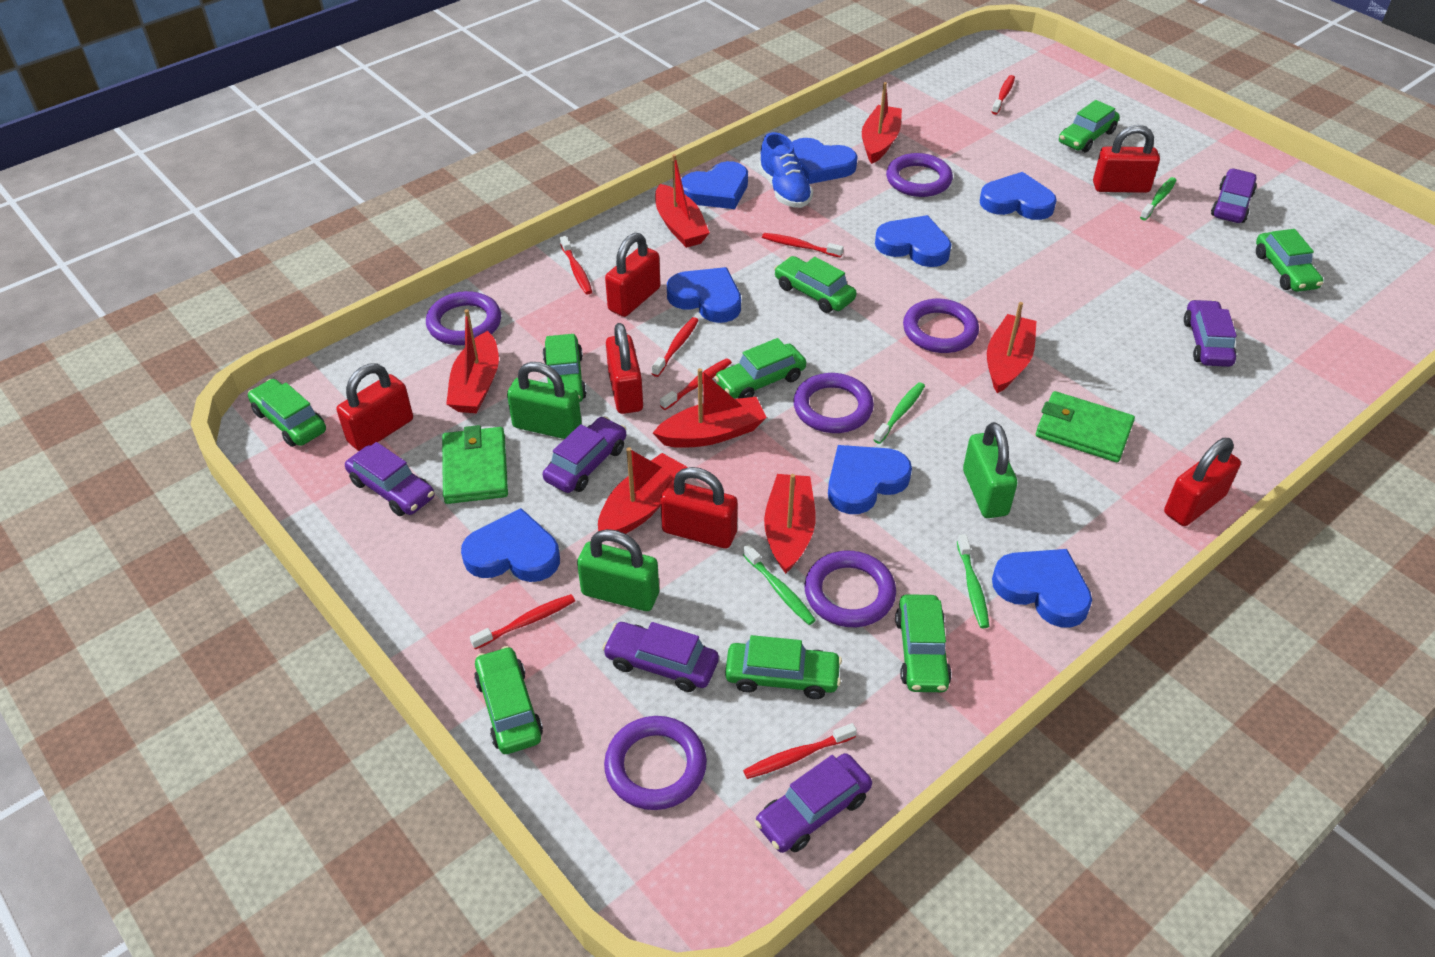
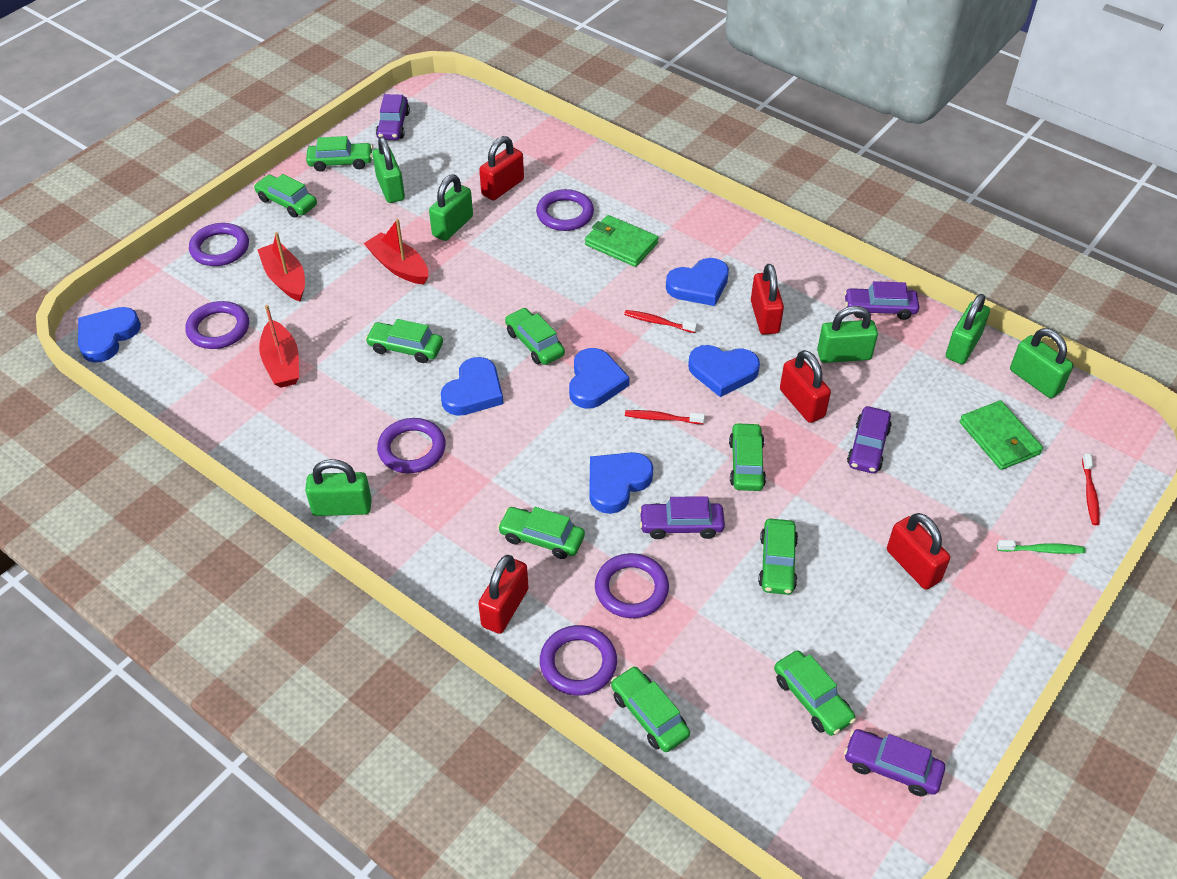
blue heart: [461,508,560,582] [667,267,741,323] [681,161,748,209] [792,138,858,184] [828,445,912,514] [875,215,952,267] [980,172,1057,220] [992,549,1092,627] = 8 -> [78,307,141,363] [441,357,503,416] [569,348,630,409] [589,452,653,514] [666,258,729,306] [688,345,760,397] = 6
blue shoe: [759,132,813,208] = 1 -> none = 0
green padlock: [507,362,582,439] [577,529,659,611] [963,422,1018,518] = 3 -> [305,459,372,516] [372,137,405,203] [429,174,473,241] [817,306,878,363] [946,294,990,364] [1010,328,1073,398] = 6
green toothbrush: [742,544,816,625] [873,382,925,444] [957,534,989,628] [1140,177,1177,220] = 4 -> [997,540,1086,554] = 1
purple car: [345,442,435,516] [543,416,627,493] [602,622,719,692] [755,753,872,853] [1184,299,1237,367] [1211,168,1257,223] = 6 -> [376,94,410,140] [639,496,725,539] [844,281,919,320] [844,729,945,796] [847,406,892,474] = 5
red boat: [446,309,499,413] [598,447,688,534] [653,368,767,448] [655,154,710,248] [764,474,816,574] [862,82,902,164] [987,302,1036,393] = 7 -> [257,232,305,302] [259,305,299,388] [364,219,428,285] = 3
red padlock: [337,364,413,451] [605,233,661,317] [606,323,643,414] [660,467,738,549] [1093,125,1160,193] [1164,438,1241,526] = 6 -> [478,555,529,634] [479,136,524,200] [751,264,784,335] [780,350,831,423] [887,513,950,590] = 5
red toothbrush: [470,594,575,649] [560,236,592,295] [652,317,699,377] [660,358,732,410] [743,723,857,779] [762,233,843,258] [992,75,1015,115] = 7 -> [624,310,697,333] [625,410,705,424] [1082,453,1100,525] = 3

